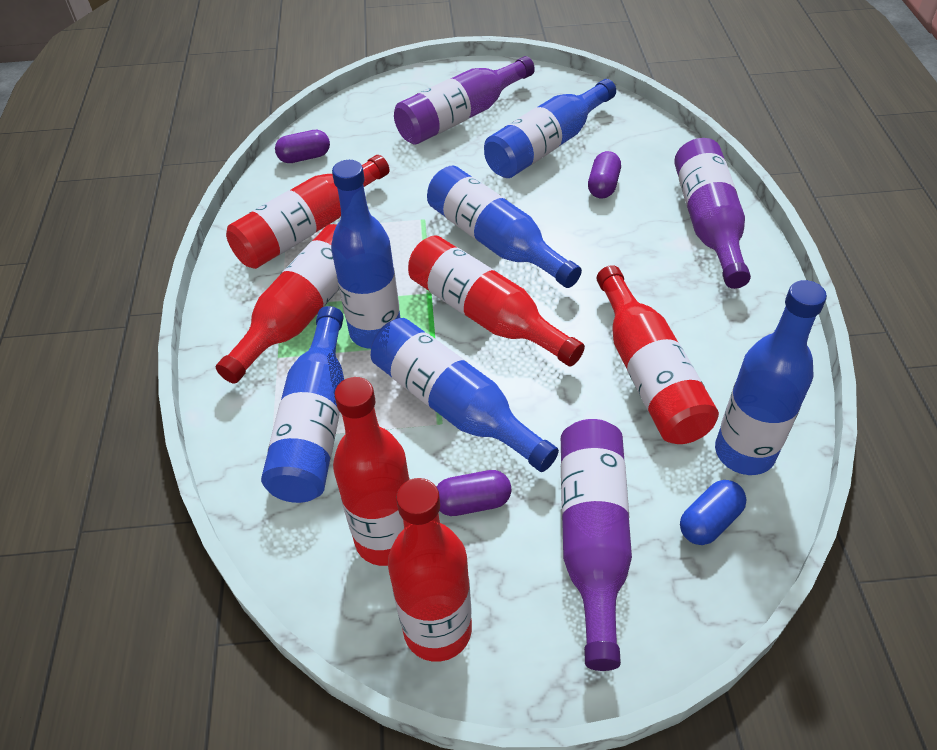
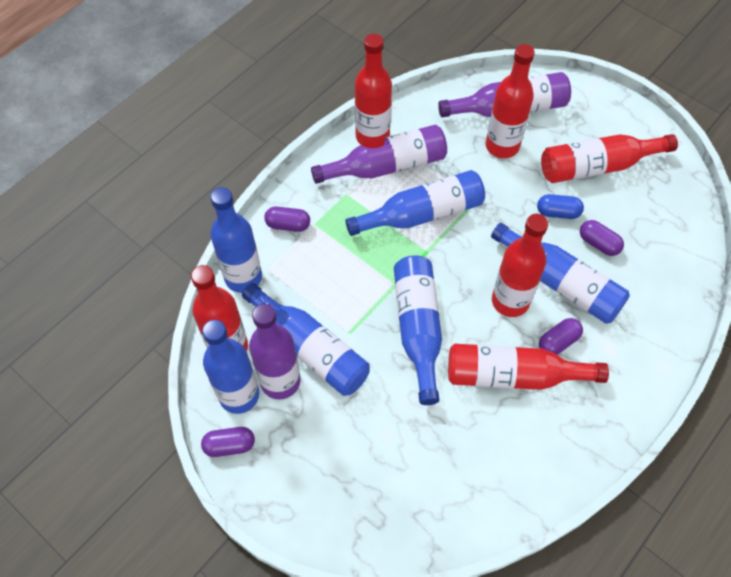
purple capsule: [275,130,330,163] [437,470,512,516] [588,151,621,198] = 3 -> [201,427,255,457] [264,206,310,232] [539,318,583,355] [580,220,624,256] = 4

